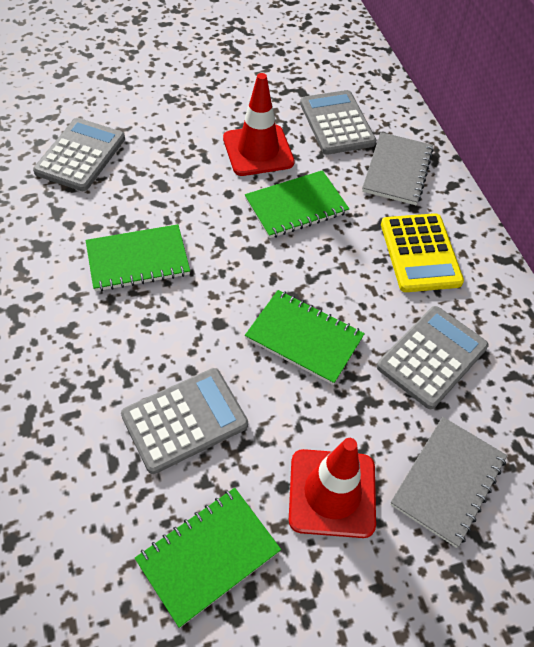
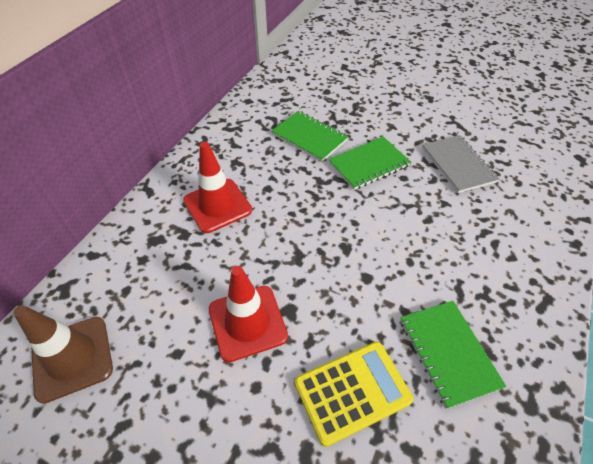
brown traffic cone: none = 0 -> [13,305,113,404] = 1
green notebook: [86,224,190,292] [135,488,281,628] [245,170,349,238] [245,290,365,385] = 4 -> [272,111,349,162] [329,136,411,190] [400,301,506,409] = 3
grey calculator: [33,118,125,191] [121,368,248,474] [300,90,376,155] [377,306,489,409] = 4 -> none = 0
grey notebook: [362,132,434,205] [390,417,507,548] = 2 -> [422,135,499,193] = 1

